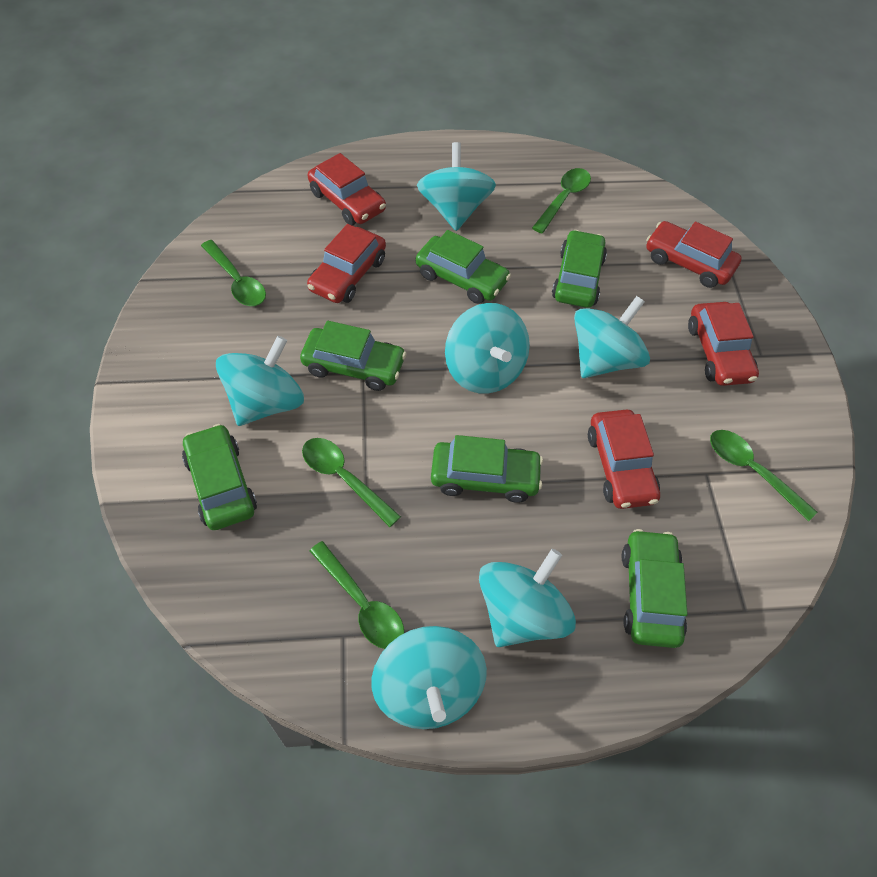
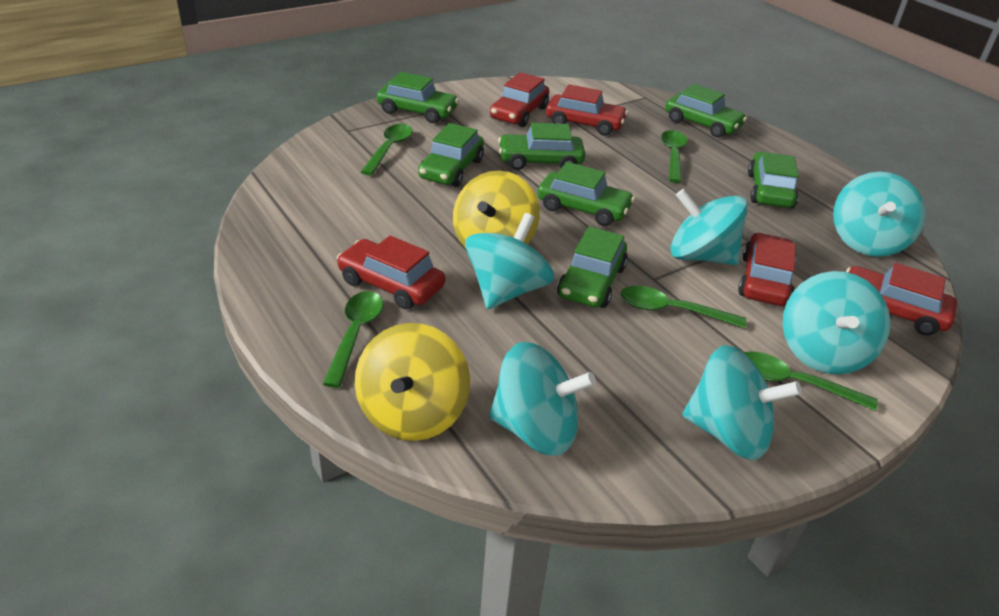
green car: [182,424,257,530] [300,321,406,391] [416,230,511,304] [431,435,543,503] [552,230,607,308] [622,529,688,648] = 6 -> [377,72,459,123] [418,123,484,187] [498,123,585,170] [537,162,635,226] [557,227,628,308] [665,84,747,138] [748,152,799,209] = 7
yellow spinning top: none = 0 -> [355,323,470,441] [453,170,540,247] = 2

